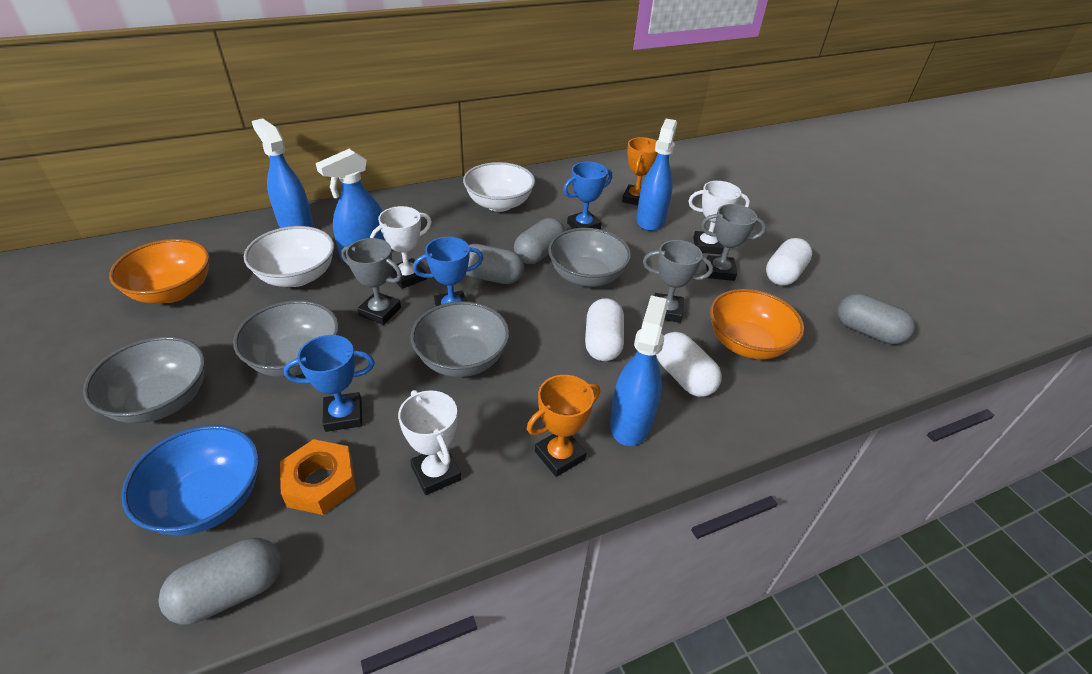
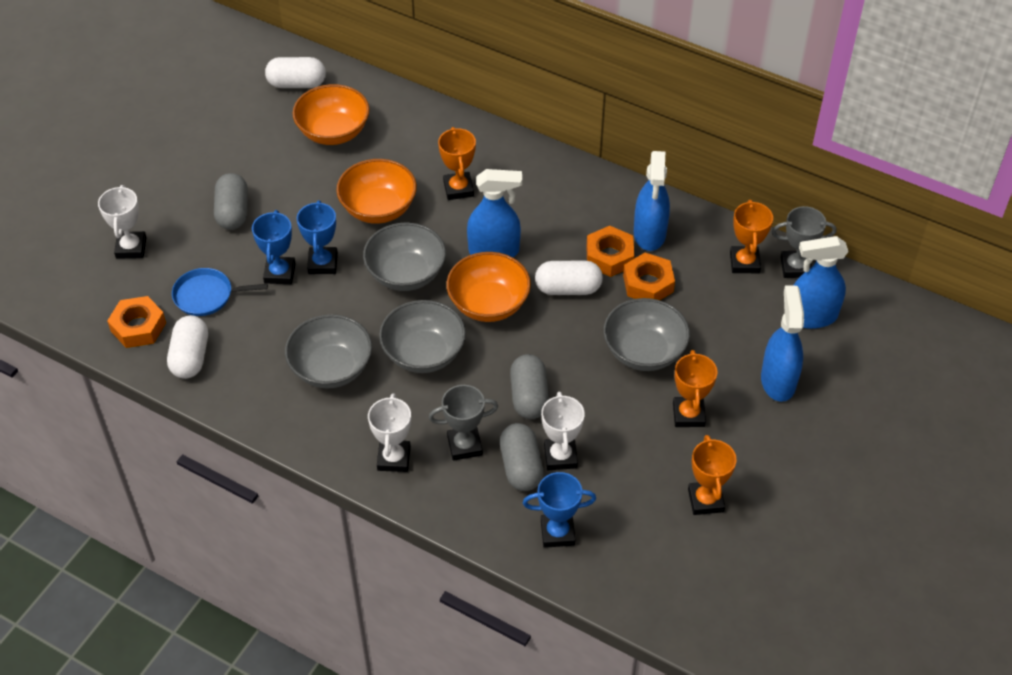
blue bowl: [121,425,259,535] = 1 -> none = 0
blue pan: none = 0 -> [172,268,268,316] = 1
grey capsule: [159,538,282,624] [465,244,524,284] [514,218,565,264] [837,294,915,344] = 4 -> [214,173,248,230] [500,423,544,491] [510,354,549,419] = 3
grey trophy: [341,238,402,325] [643,240,713,323] [701,204,766,281] = 3 -> [429,385,498,461] [772,206,836,278] = 2
orange bowl: [109,239,210,304] [710,289,804,359] = 2 -> [292,84,370,145] [336,159,417,224] [446,252,531,322] = 3
orange nut: [280,439,356,515] = 1 -> [107,296,166,348] [586,226,634,277] [623,253,675,300] = 3
orange trophy: [527,375,600,477] [622,137,658,205] = 2 -> [438,127,476,200] [673,350,717,427] [688,435,737,515] [730,200,773,273] = 4
white bowl: [244,226,334,287] [463,162,535,212] = 2 -> none = 0

